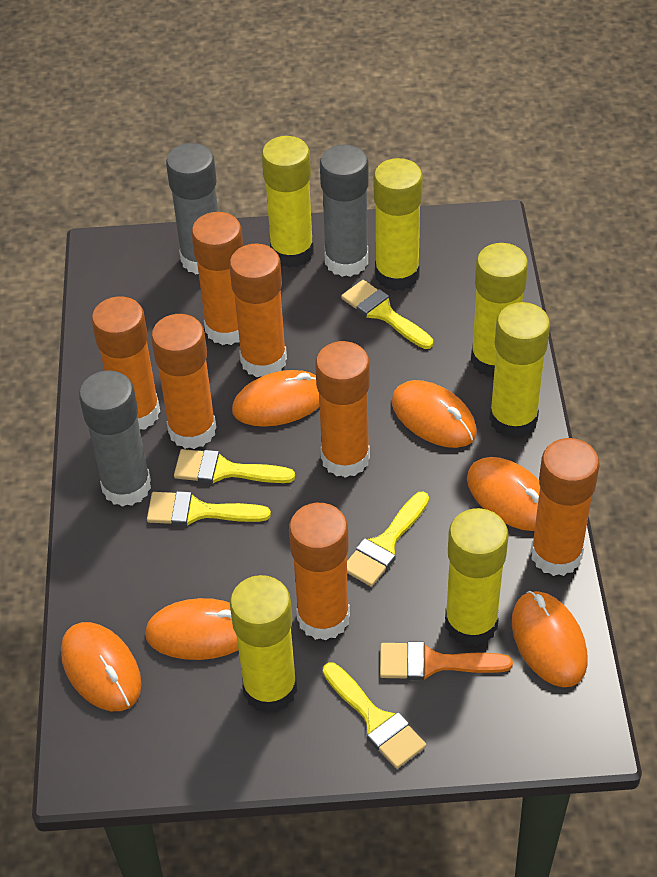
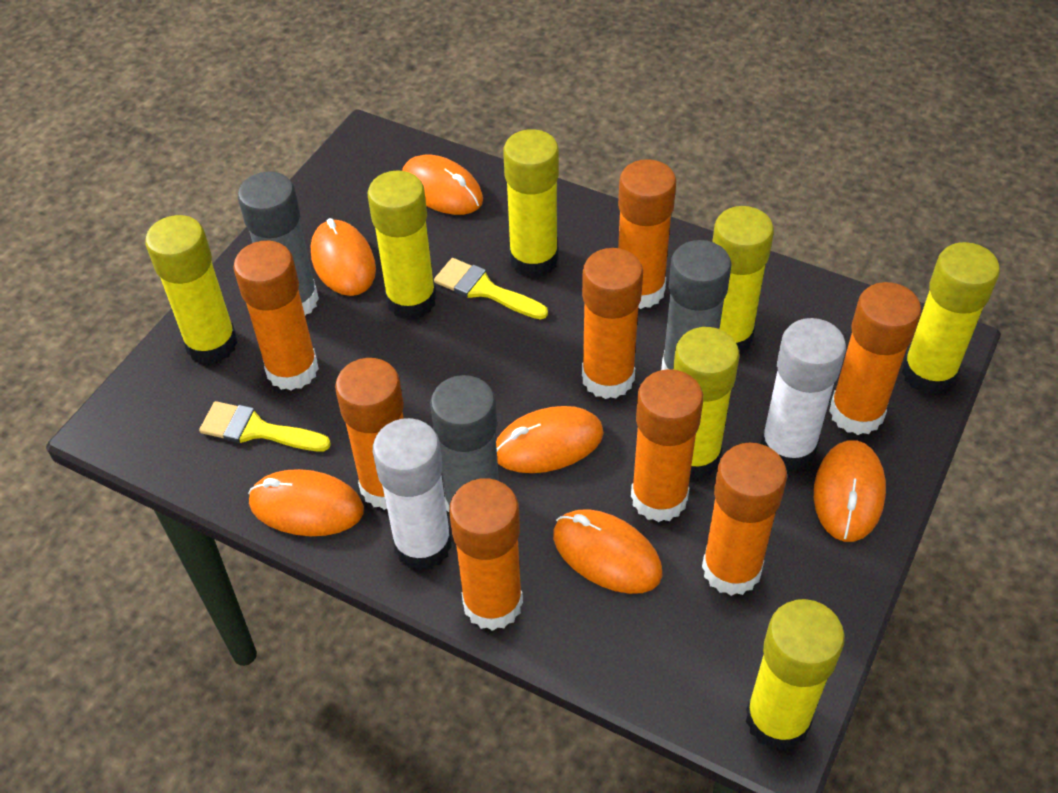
orange brush: [380,641,513,680] = 1 -> none = 0
orange glue stick: [91,296,160,430] [151,314,216,449] [191,212,243,345] [229,243,287,377] [289,503,350,641] [315,341,370,478] [531,438,600,576] = 7 -> [233,241,319,391] [335,358,404,510] [449,478,523,631] [582,248,643,399] [618,159,676,309] [631,369,703,522] [702,443,787,596] [829,282,921,435] = 8
white glue stick: none = 0 -> [373,418,452,570] [760,318,846,471] = 2
yellow brush: [147,491,271,526] [174,449,295,484] [323,663,426,769] [341,280,433,349] [347,492,429,586] = 5 -> [199,401,331,451] [434,258,548,320] = 2
yellow glue stick: [230,575,297,713] [262,136,314,268] [374,158,423,291] [445,508,509,647] [471,243,528,377] [489,302,550,439] = 6 -> [145,215,238,364] [368,170,437,319] [503,129,559,278] [673,327,740,479] [712,206,774,354] [746,599,845,751] [902,242,1000,395] = 7

